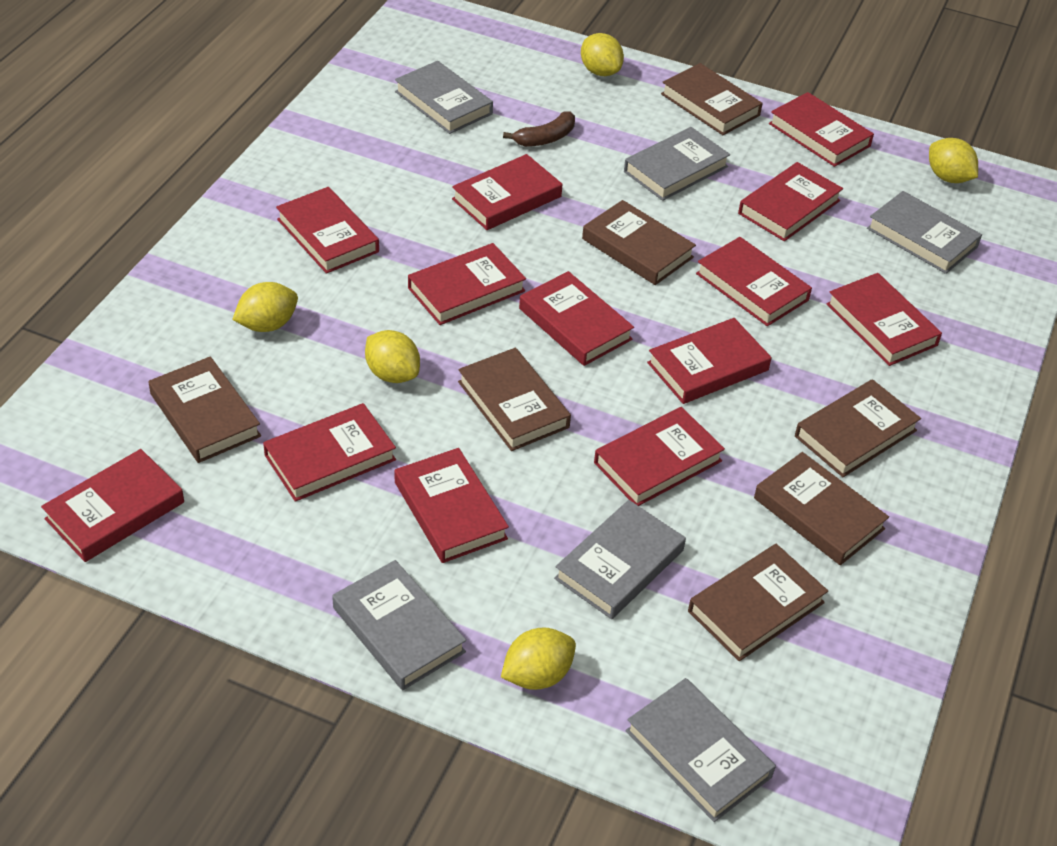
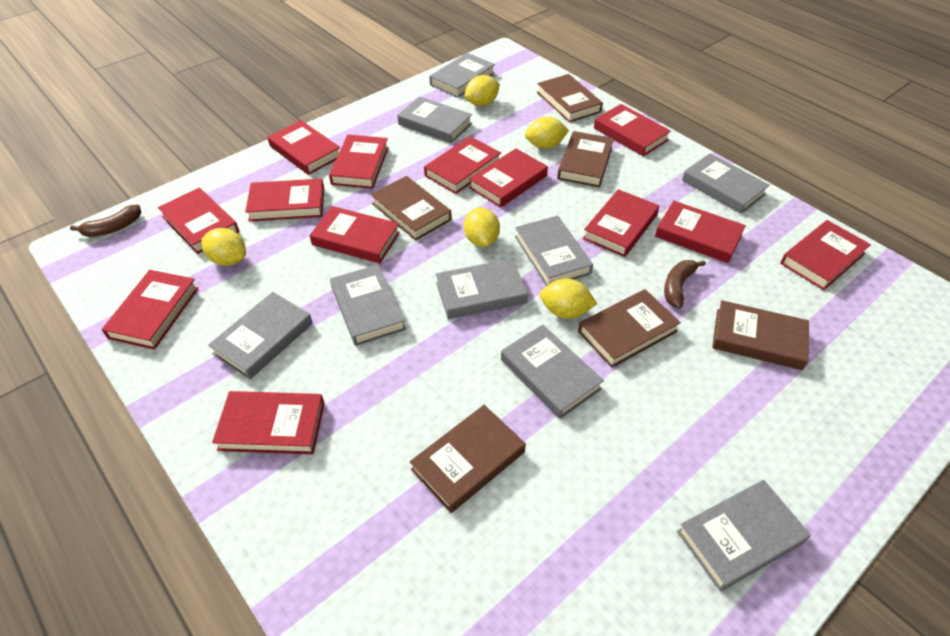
brown banana: [503,111,575,147] = 1 -> [70,204,141,237] [664,260,706,308] = 2
brown book: [148,356,261,463] [458,348,571,451] [582,200,696,285] [661,63,763,135] [688,544,828,661] [754,452,889,565] [795,379,921,477] = 7 -> [371,176,452,241] [410,405,526,513] [537,74,603,123] [557,131,614,187] [578,289,681,368] [712,300,809,370] = 6
grey book: [332,560,466,690] [395,61,493,134] [554,500,686,619] [624,127,730,201] [626,678,776,822] [867,191,982,274] = 6 -> [208,292,313,380] [330,264,406,346] [397,96,472,143] [429,53,495,98] [436,259,528,319] [501,325,604,419] [515,216,593,286] [677,480,811,591] [682,153,770,214] = 9

